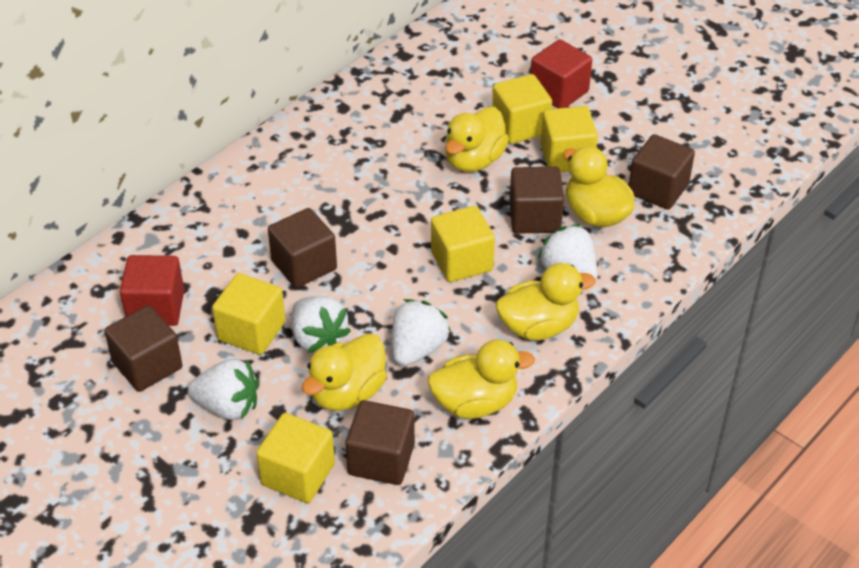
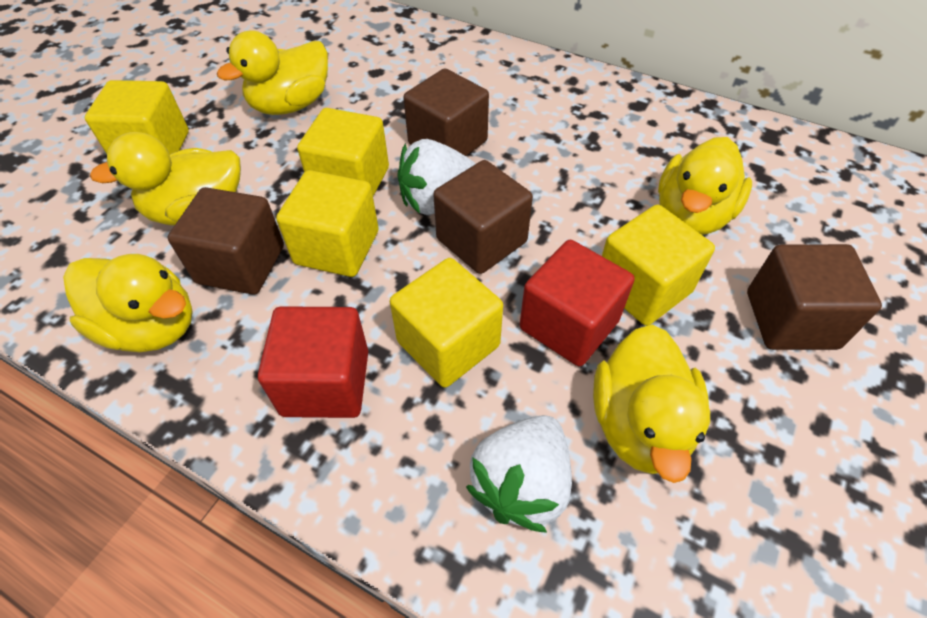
brown cube: [104,305,182,392] [268,208,337,288] [345,400,415,485] [509,167,564,234] [629,134,695,210] = 5 -> [168,187,284,295] [403,68,489,156] [433,160,533,274] [747,244,882,350] = 4
white strawberry: [188,359,258,420] [292,296,351,353] [392,299,451,366] [538,224,597,281] = 4 -> [397,139,476,215] [466,415,572,533] = 2

